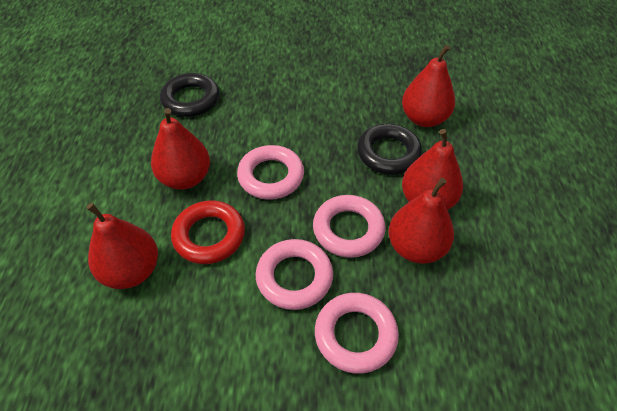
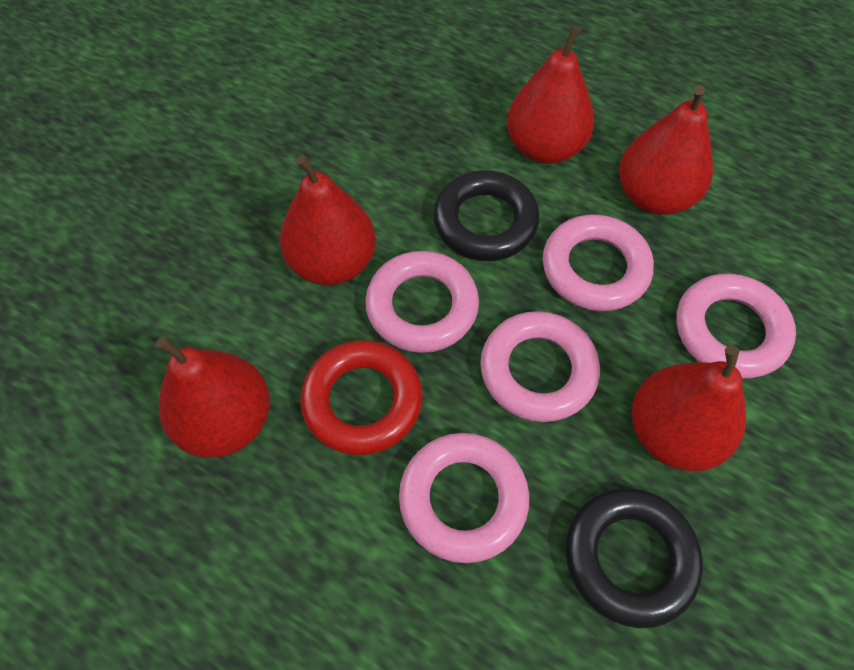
pink ring: [237,145,304,200] [256,239,333,310] [313,195,386,258] [315,293,399,374] = 4 -> [365,251,479,353] [399,433,529,563] [480,311,600,422] [543,214,654,311] [676,273,796,379] = 5

